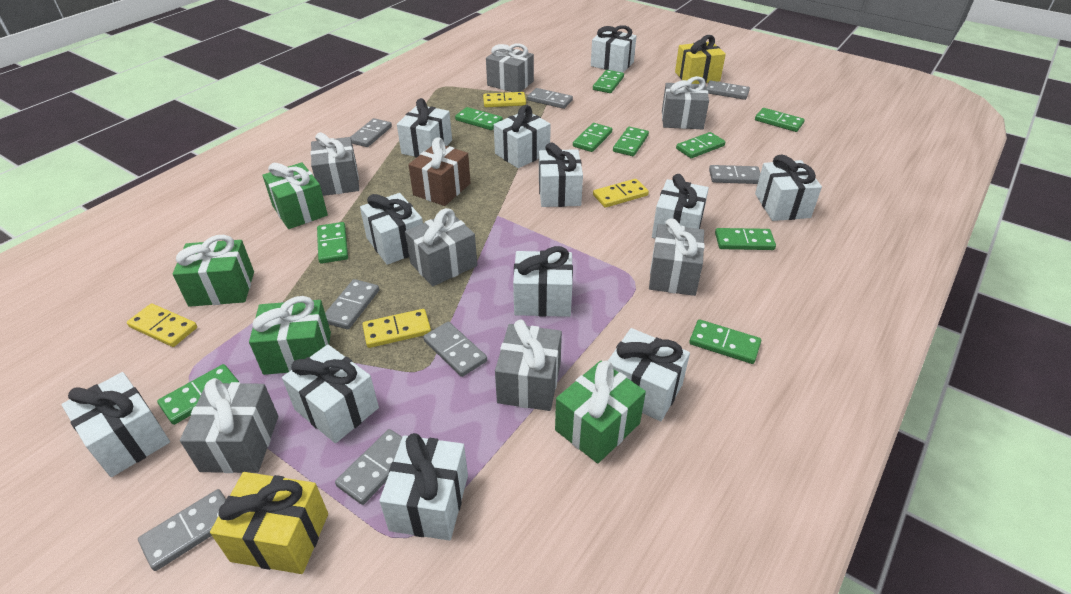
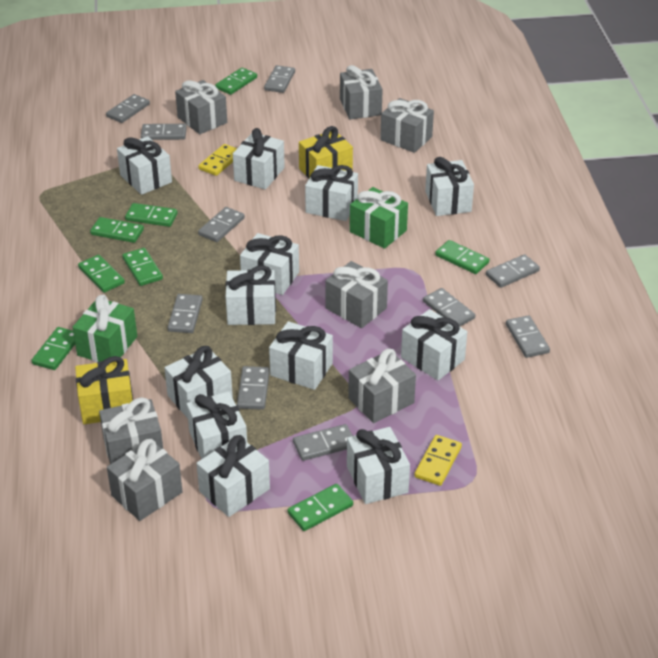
brown gift: [408,137,471,206] = 1 -> none = 0
green domino: [157,364,239,425] [317,222,348,264] [455,107,503,130] [573,123,612,152] [593,70,624,93] [613,126,649,156] [676,132,725,158] [689,319,761,364] [715,228,776,250] [755,108,805,132] = 10 -> [31,327,75,370] [78,255,125,293] [90,217,144,243] [122,248,163,286] [125,203,178,227] [215,67,257,95] [288,484,353,531] [435,240,489,274] = 8
green gift: [173,235,254,307] [249,296,331,375] [262,162,328,229] [555,361,646,464] = 4 -> [72,295,137,362] [350,187,408,249] = 2
grey domino: [138,489,226,571] [325,279,379,330] [335,429,402,505] [351,118,392,147] [423,322,487,377] [527,88,573,109] [707,81,750,100] [709,165,761,184] = 8 -> [106,94,150,123] [141,124,187,140] [167,294,203,333] [198,207,245,242] [237,366,270,410] [264,65,295,93] [293,424,353,461] [423,288,475,327] [486,254,540,288] [506,315,550,358] = 10
yellow domino: [127,304,197,347] [362,309,431,348] [483,92,526,107] [593,179,649,208] = 4 -> [198,144,237,176] [414,435,462,486] = 2

